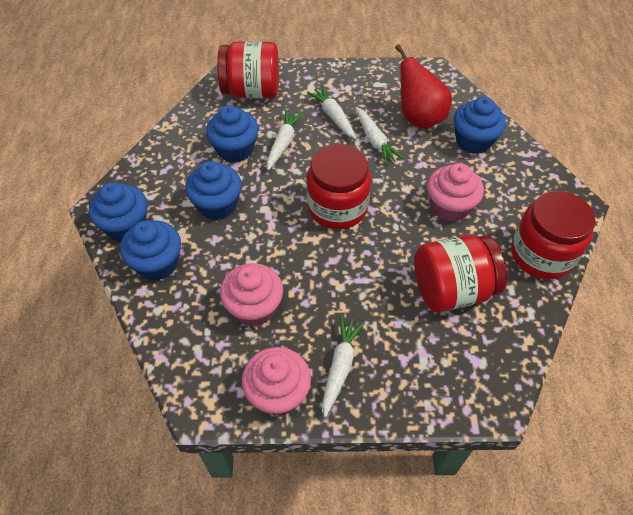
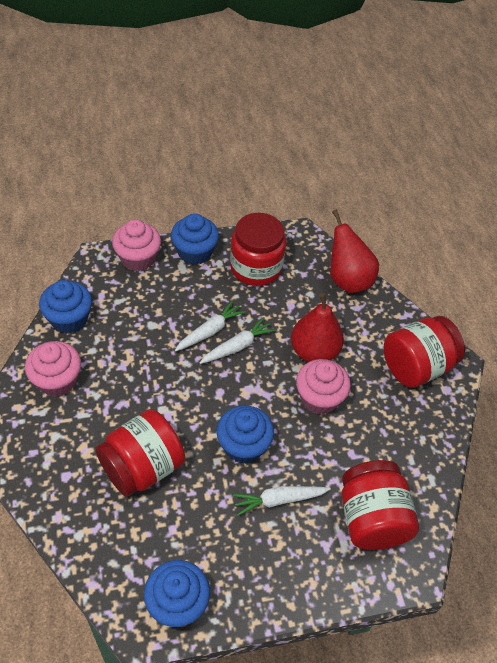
blue cupcake: [89,182,147,241] [120,220,181,281] [185,161,242,220] [206,105,259,163] [454,97,506,154] = 5 -> [39,280,92,333] [144,560,210,627] [171,213,219,265] [217,405,274,464] = 4
red pear: [395,44,452,129] = 1 -> [291,293,344,362] [331,210,379,293] = 2
white carrot: [267,109,304,170] [307,86,357,139] [322,316,365,417] [355,107,404,165] = 4 -> [175,300,246,352] [200,317,276,364] [233,486,331,516] = 3

